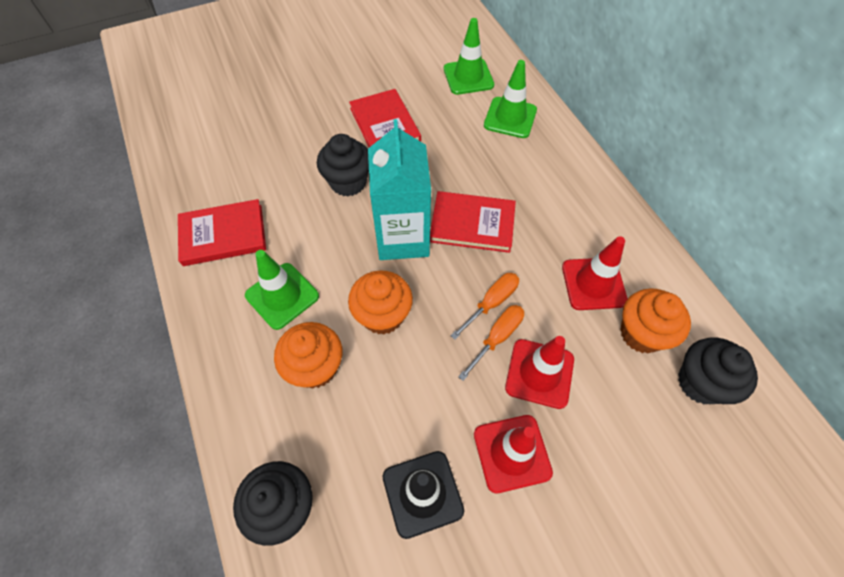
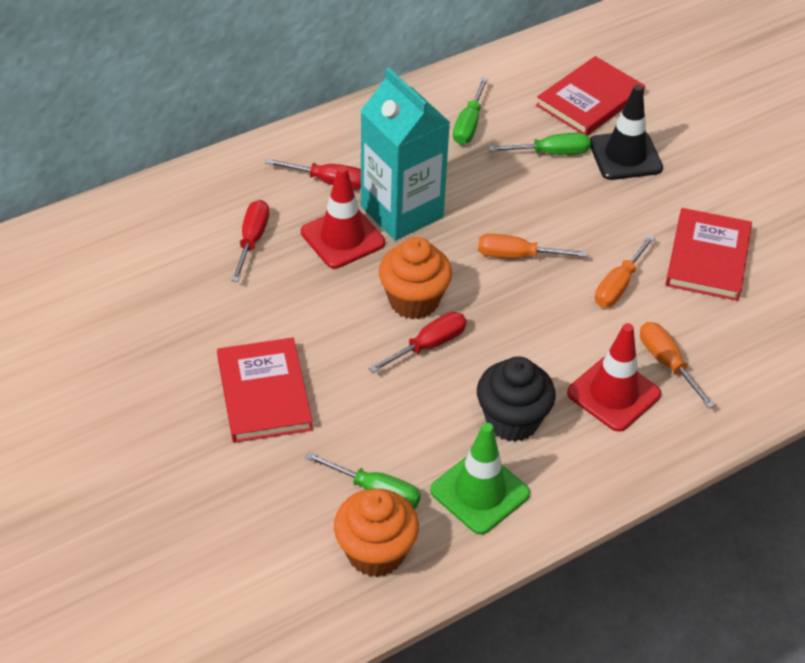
black cupcake: [233,461,313,546] [317,134,369,196] [678,337,758,404] = 3 -> [477,356,556,442] = 1
green screwdriver: none = 0 -> [305,452,421,509] [453,77,488,145] [489,133,591,155] = 3
green traffic cone: [245,250,319,330] [444,18,494,95] [484,60,537,138] = 3 -> [430,423,530,535] = 1
orange cupcake: [274,322,343,388] [348,271,413,335] [620,288,691,353] = 3 -> [334,488,419,577] [379,237,452,319] = 2
orange screwdriver: [450,273,519,340] [458,305,524,381] = 2 -> [478,234,587,258] [595,235,655,307] [640,322,715,408] = 3
red screwdriver: none = 0 -> [231,200,269,282] [265,158,361,190] [369,312,467,373] = 3
red traffic cone: [474,415,553,493] [505,336,574,409] [562,236,628,310] = 3 -> [301,166,385,269] [567,323,661,432] = 2

